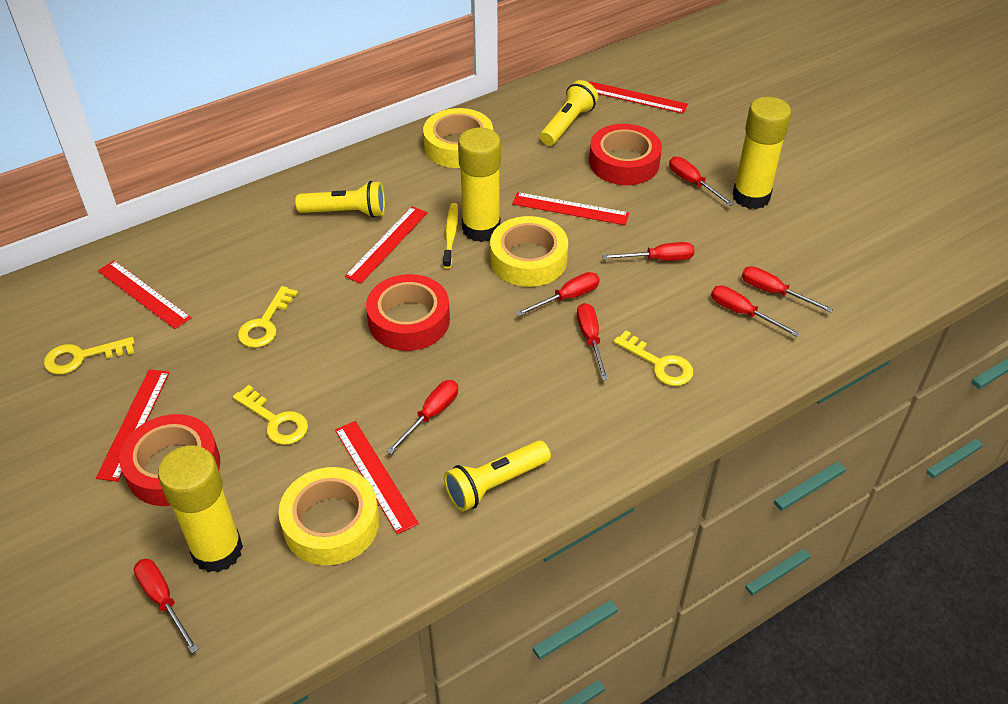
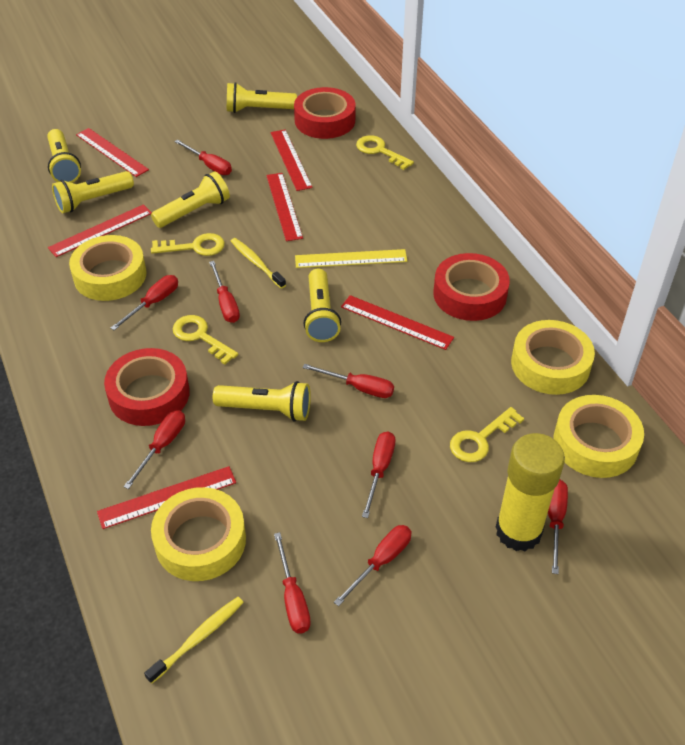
red screwdriver: [134,559,199,653] [386,380,458,454] [516,272,600,316] [577,303,608,380] [602,242,695,261] [669,156,734,206] [711,285,800,337] [742,266,833,313] = 8 -> [111,275,178,330] [123,410,185,489] [174,139,232,175] [209,261,240,323] [274,532,311,633] [302,364,394,398] [334,525,411,606] [362,431,395,518] [548,480,568,574] = 9
yellow flashlight: [295,181,385,218] [444,440,551,512] [540,80,598,146] = 3 -> [47,129,81,183] [52,171,134,213] [151,171,230,228] [213,381,311,422] [227,82,297,113] [304,268,341,342] = 6
yellow glue stick: [158,445,243,573] [458,128,501,242] [733,97,791,209] = 3 -> [496,433,565,551] = 1
yellow ruler: none = 0 -> [295,249,407,268] = 1
yellow tape: [279,467,379,565] [423,108,493,168] [490,216,568,287] = 3 -> [69,235,147,301] [151,487,246,581] [511,320,595,395] [553,395,644,478] = 4
yellow toothbrush: [443,203,458,269] = 1 -> [144,597,244,684] [231,238,286,289] = 2

